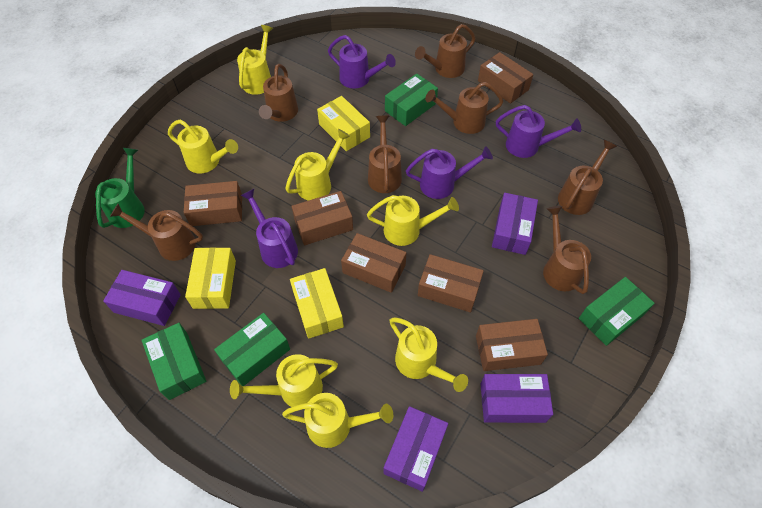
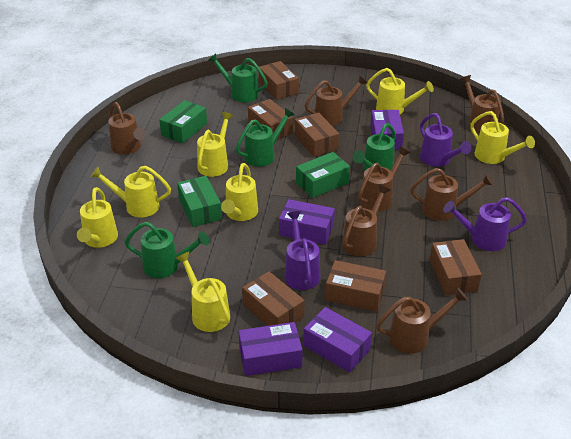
green box: [142,323,206,400] [214,313,290,386] [385,74,438,126] [579,277,655,346] = 4 -> [159,100,207,143] [177,176,222,227] [296,152,350,198] = 3
green watering can: [95,148,145,228] = 1 -> [125,222,209,278] [208,53,268,102] [236,108,295,167] [353,123,396,171] = 4
purple watering can: [240,189,298,268] [328,35,396,88] [406,146,493,199] [496,105,581,158] = 4 -> [284,211,320,290] [420,113,471,167] [443,197,527,251] = 3
yellow box: [185,247,236,309] [290,268,344,339] [317,96,370,151] = 3 -> none = 0

